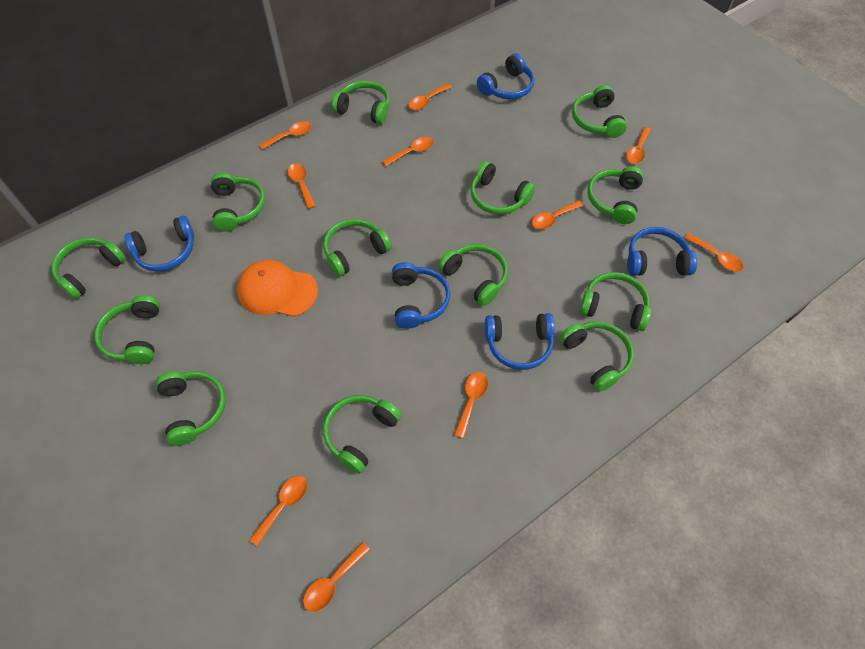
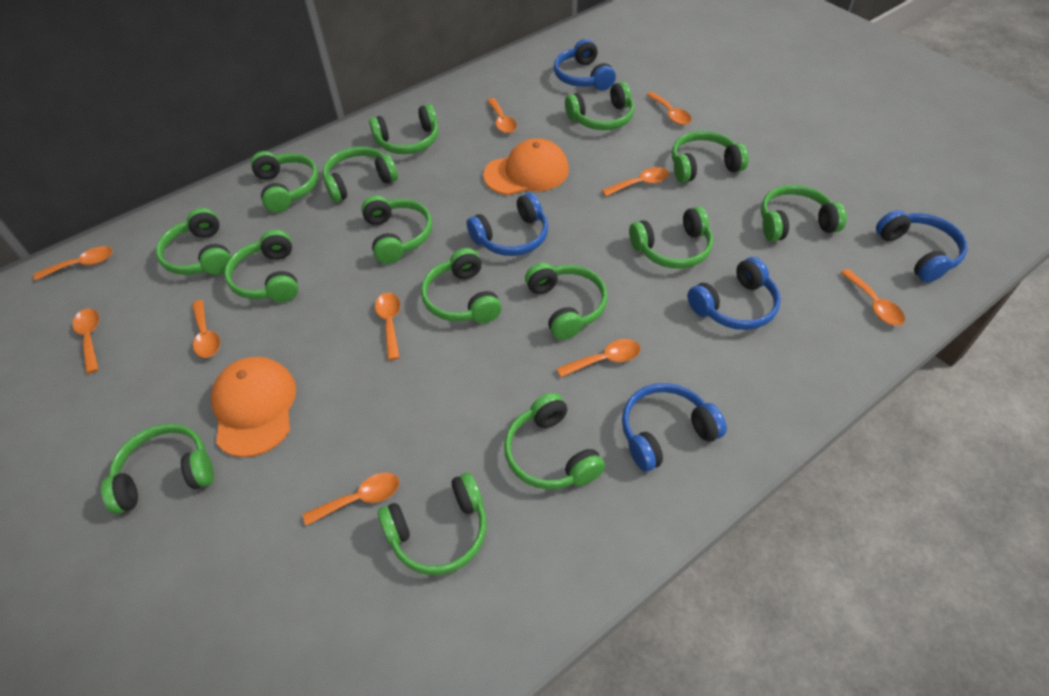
green headphones: [52,237,126,299] [95,295,160,364] [156,371,226,446] [211,173,265,232] [323,219,392,277] [323,395,402,474] [331,80,390,124] [438,244,508,306] [470,161,535,215] [559,321,634,392] [572,85,627,138] [579,272,651,331] [587,166,644,224] = 13 -> [101,424,214,514] [156,208,231,275] [224,230,299,302] [251,151,319,213] [322,146,398,202] [361,195,432,264] [369,104,439,154] [378,472,487,575] [421,248,502,323] [504,393,605,490] [525,263,608,340] [565,82,635,130] [629,206,713,269] [672,131,749,183] [761,185,847,242] = 15
orange cap: [237,260,318,317] = 1 -> [211,357,296,457] [483,138,569,195] = 2

